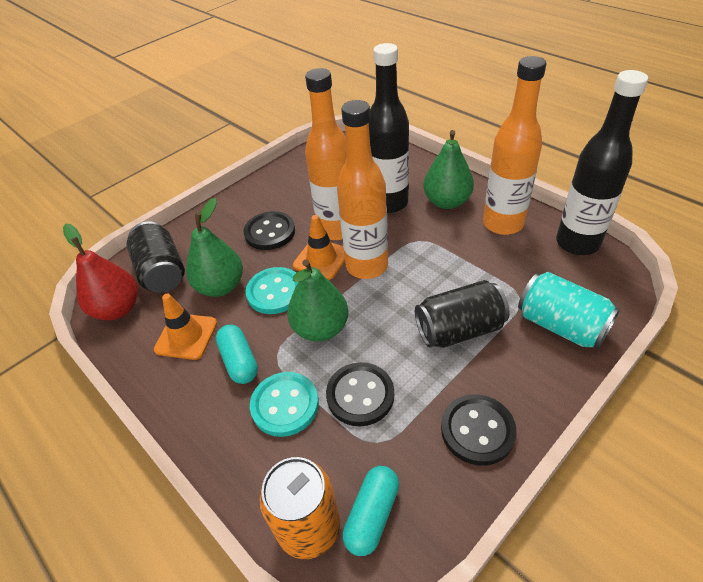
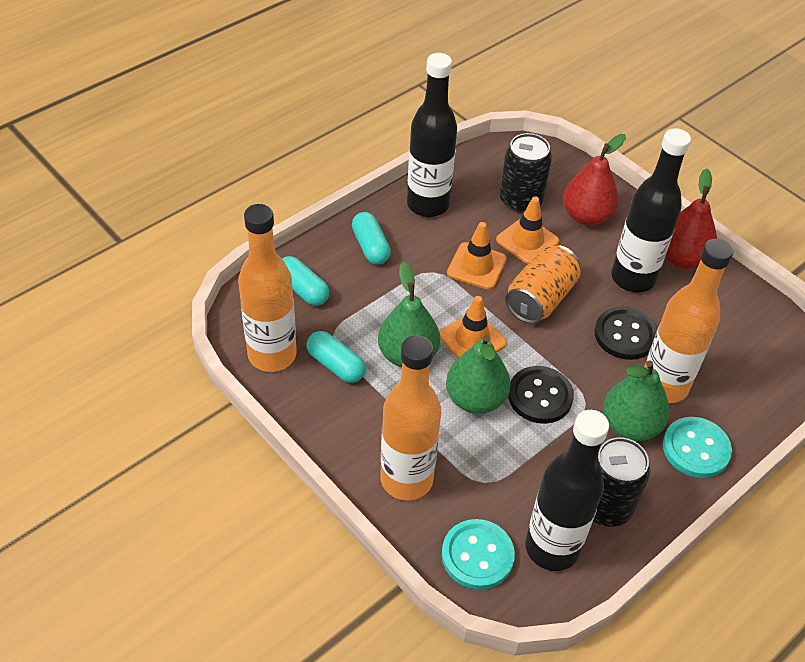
black bottle: [369,43,409,213] [556,70,648,255] = 2 -> [407,53,457,217] [525,410,609,571] [611,128,691,292] = 3
black button: [244,211,295,250] [326,362,394,426] [441,394,517,466] = 3 -> [508,366,574,424] [595,307,657,360] = 2
orange traffic cone: [154,294,217,360] [293,215,345,280] = 2 -> [439,296,507,358] [447,222,507,290] [496,197,559,264] = 3
red pear: [63,224,138,320] = 1 -> [563,134,626,226] [665,168,717,269] = 2
turquoise can: [518,272,620,349] = 1 -> none = 0
turquoise capsule: [216,325,258,384] [343,466,399,556] = 2 -> [282,256,329,306] [307,331,366,383] [352,212,391,264] = 3

